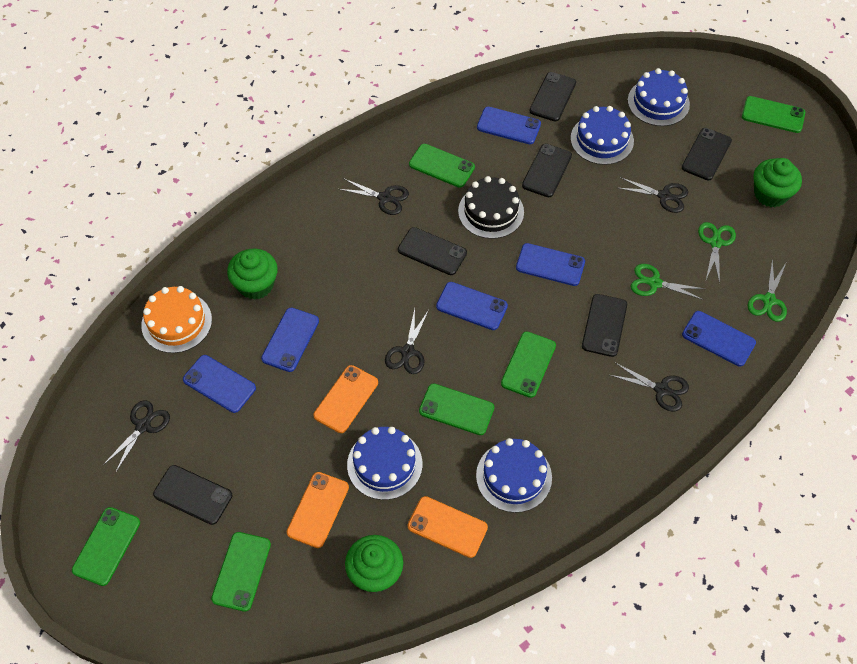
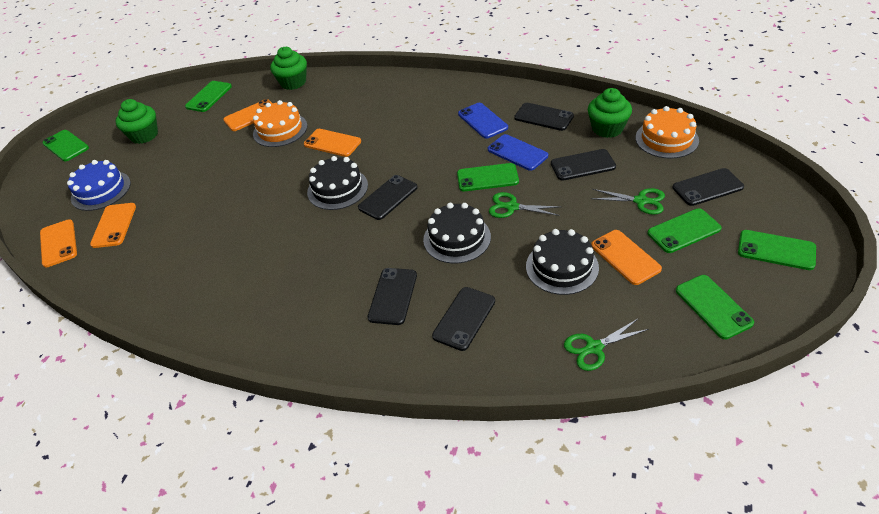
black cake: [458,176,524,239] = 1 -> [307,156,368,210] [423,203,491,264] [526,229,599,295] = 3
black scissors: [102,400,170,473] [339,178,409,215] [385,309,429,374] [610,363,689,412] [618,177,688,213] = 5 -> none = 0
blue cake: [347,427,422,500] [476,438,552,513] [571,106,634,165] [628,68,690,126] = 4 -> [67,160,131,211] = 1
blue phone: [183,355,256,413] [261,308,319,372] [436,282,508,330] [477,107,541,144] [516,243,585,286] [682,311,756,366] = 6 -> [458,103,508,139] [488,134,548,171] = 2
orange cake: [141,286,212,353] = 1 -> [253,100,308,147] [635,106,699,159] = 2
orange phone: [287,472,349,548] [313,365,378,433] [408,496,488,558] = 3 -> [40,219,77,268] [90,203,136,248] [223,99,272,131] [304,129,361,157] [591,230,662,285] = 5

